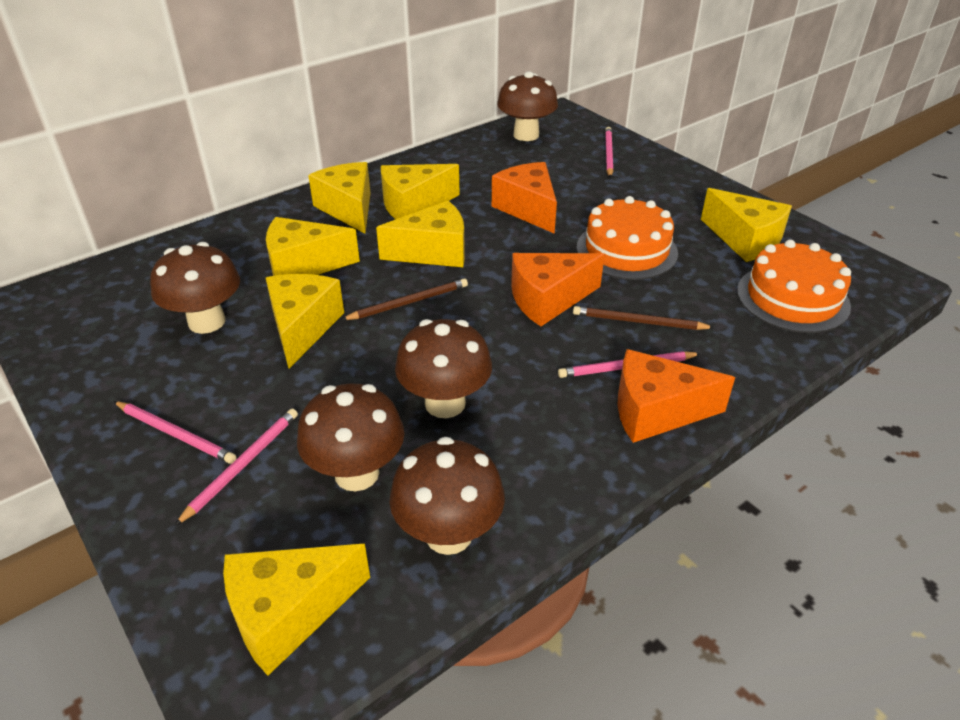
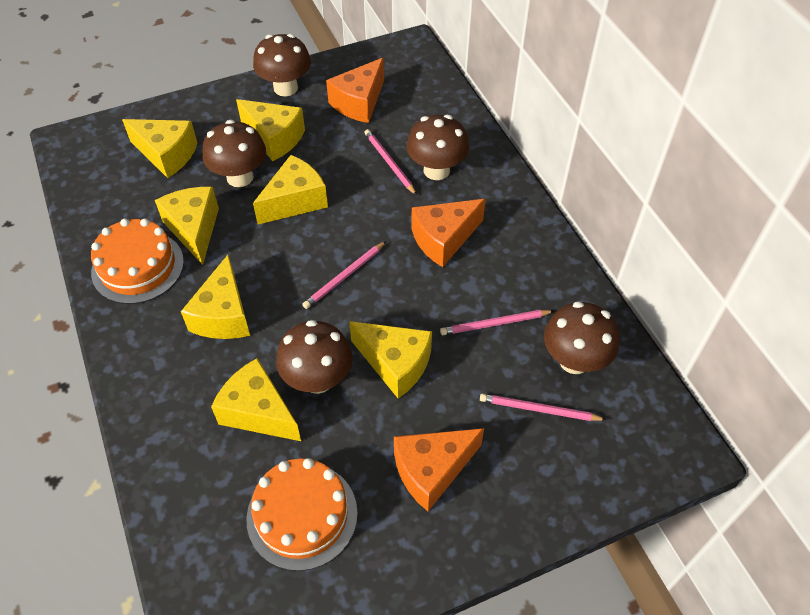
brown pencil: [341,278,468,320] [573,306,715,330] = 2 -> none = 0

